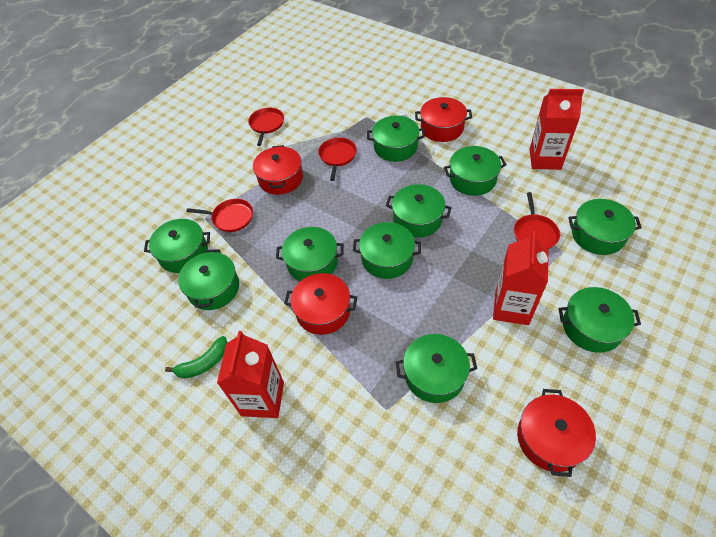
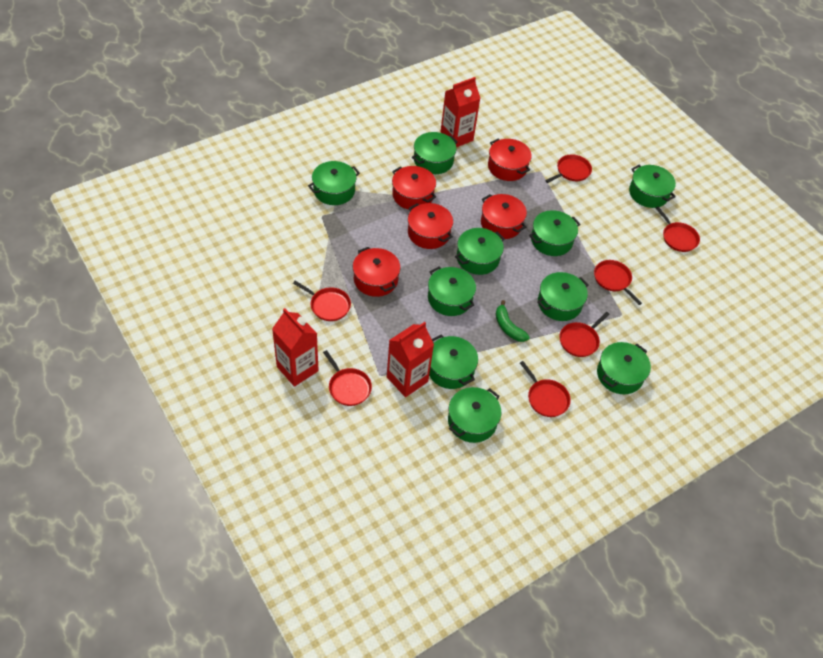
red pan: [186,199,253,232] [248,108,284,146] [318,137,357,181] [514,192,560,249] = 4 -> [293,281,351,321] [323,350,372,406] [520,361,571,417] [545,155,592,183] [559,312,610,357] [594,260,642,305] [656,206,700,252] = 7
red pot: [253,145,303,195] [284,273,357,335] [415,97,472,142] [517,389,596,477] = 4 -> [353,247,400,297] [392,166,436,210] [408,203,453,249] [481,194,527,239] [488,138,532,181] = 5

